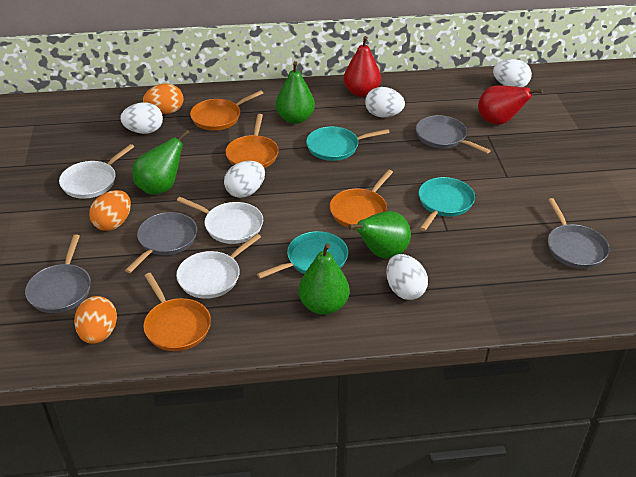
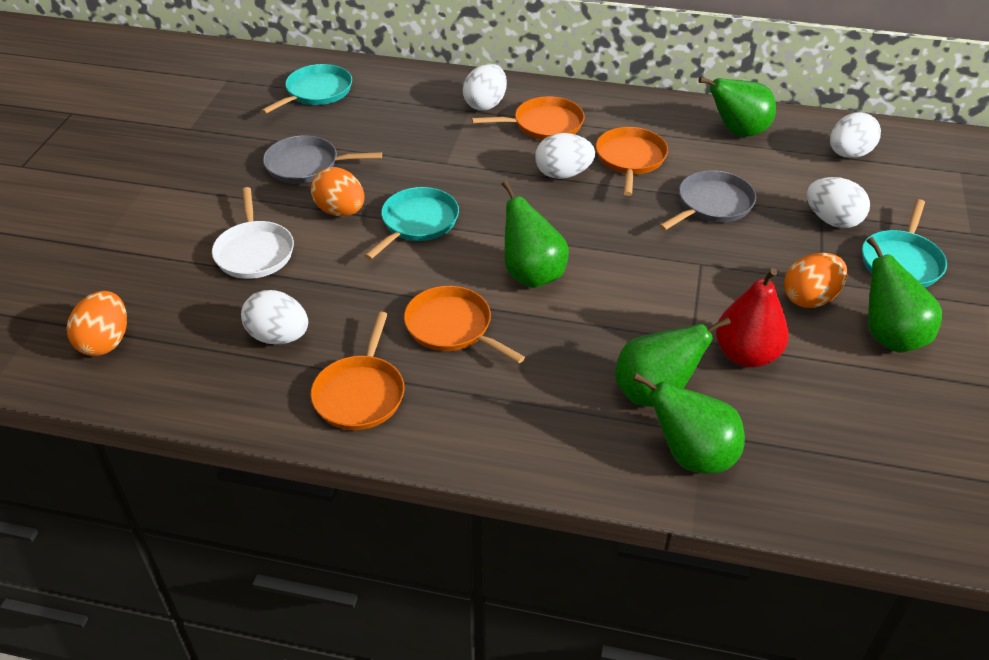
green pear: [133,129,190,195] [276,61,315,124] [298,243,349,315] [348,211,411,259] = 4 -> [501,180,569,288] [615,317,731,407] [633,373,745,474] [698,77,776,137] [867,237,942,352] = 5
grey pan: [25,234,91,313] [125,212,197,273] [416,115,491,154] [548,198,609,269] = 4 -> [263,135,382,184] [659,170,756,231] = 2
red pear: [344,36,381,97] [478,85,543,125] = 2 -> [716,268,789,367] = 1
white pan: [59,144,134,199] [176,234,261,299] [177,197,263,244] = 3 -> [212,187,294,279] = 1

